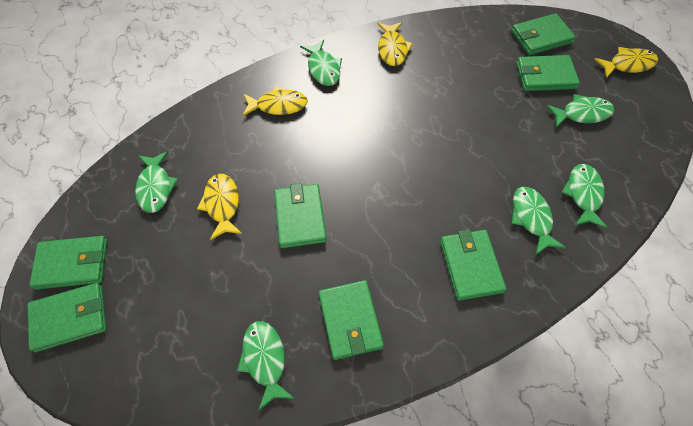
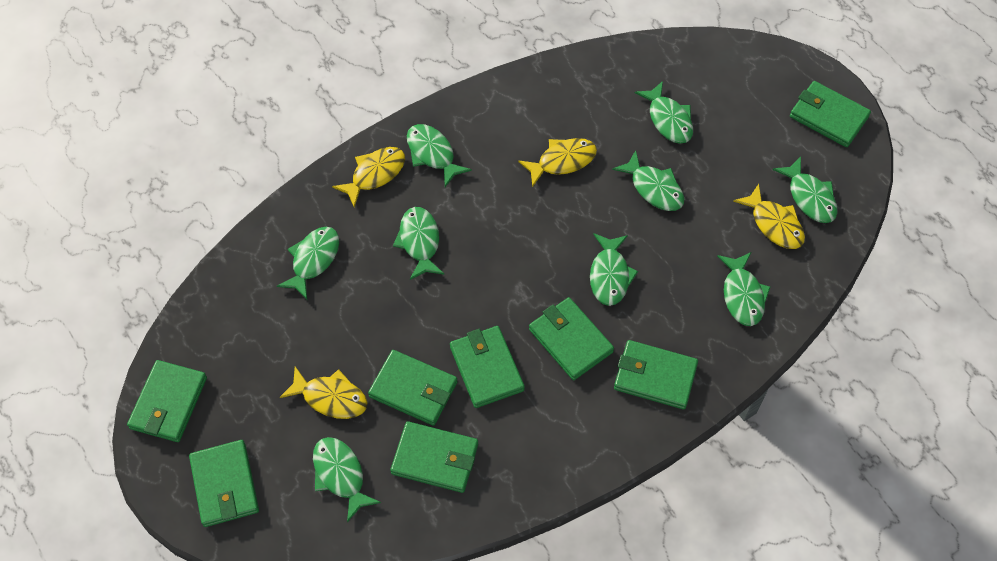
green fish: [135,151,178,213] [237,321,295,411] [300,39,342,86] [511,187,566,254] [546,94,615,127] [562,164,607,229] = 6 -> [277,227,339,299] [313,437,381,522] [393,207,444,280] [407,124,472,187] [590,233,638,306] [612,150,684,211] [635,81,693,144] [717,252,771,326] [773,157,838,223] = 9
green wallet: [28,283,107,352] [29,236,107,290] [274,183,327,248] [319,280,384,360] [440,229,506,301] [511,13,576,55] [516,55,580,91] = 7 -> [127,360,207,442] [189,440,259,527] [368,350,457,426] [390,421,478,493] [450,326,525,408] [529,297,614,380] [614,340,698,409] [790,81,871,147] = 8

